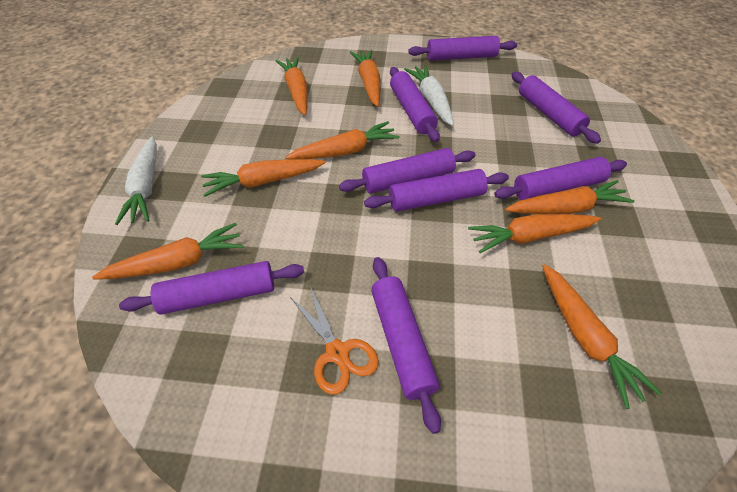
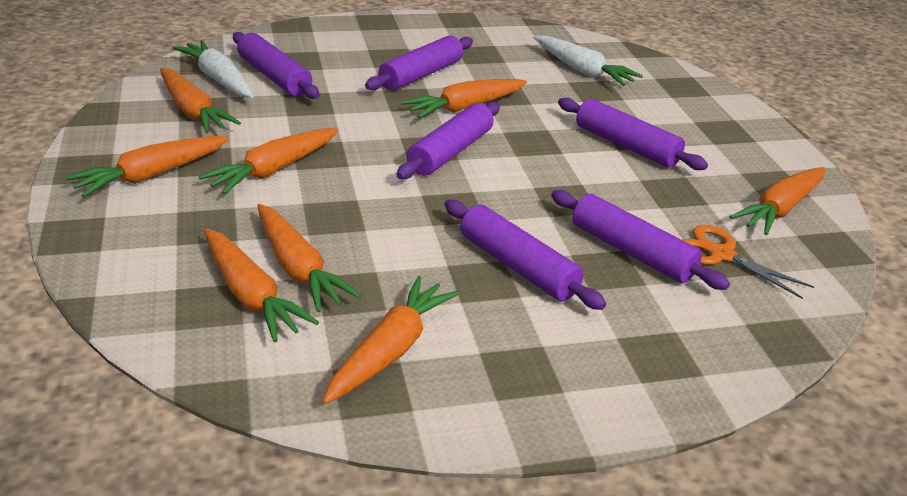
purple rolling pin: [119,261,304,315] [339,148,475,194] [364,169,509,212] [371,257,441,434] [390,67,440,142] [408,36,517,61] [494,157,627,200] [511,72,601,144] = 8 -> [233,32,319,99] [365,35,473,91] [396,102,500,179] [445,200,606,310] [551,190,730,290] [558,98,708,170] = 6

